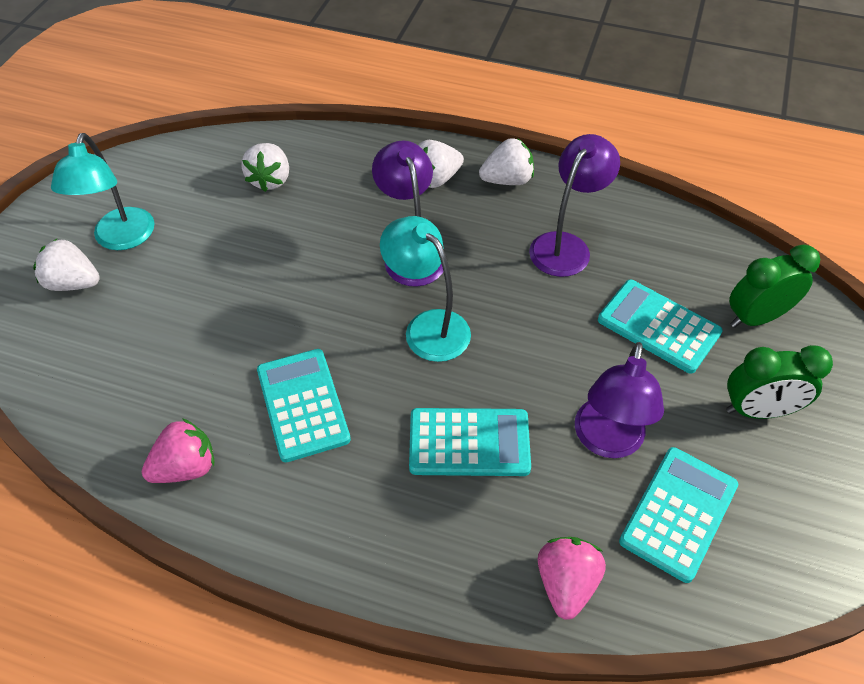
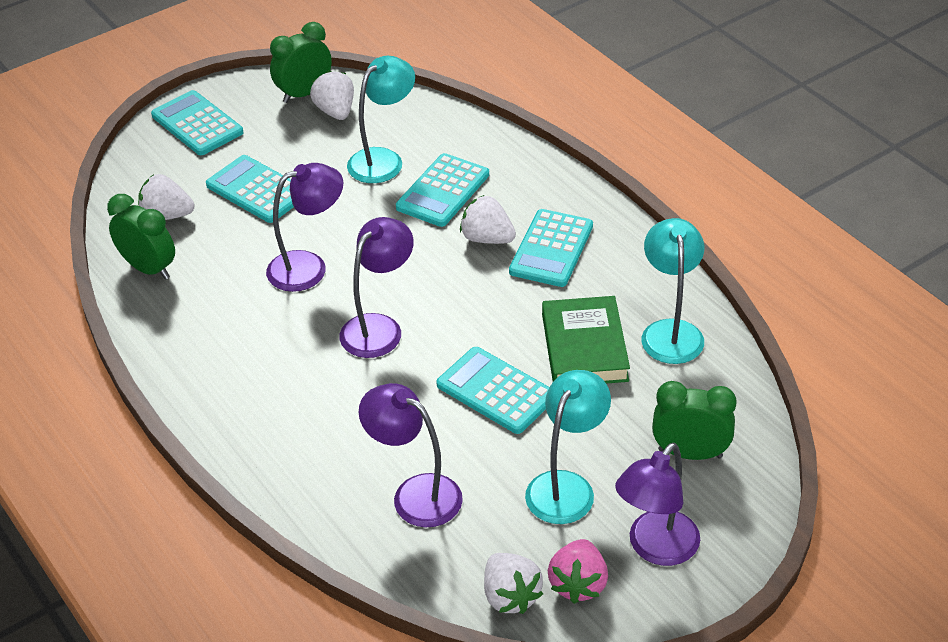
green book: none = 0 -> [542,296,630,384] = 1
green clock: [726,345,833,419] [729,245,820,328] = 2 -> [107,194,175,280] [270,22,332,103] [652,381,737,460] = 3
pink strawberry: [142,418,214,483] [538,537,606,620] = 2 -> [547,539,608,604] = 1
purple lamp: [372,141,443,287] [529,134,620,277] [575,342,664,458] = 3 -> [266,163,343,292] [339,217,414,358] [359,383,463,527] [615,443,700,566] = 4
turquoise calculator: [257,349,351,462] [409,408,531,476] [598,280,723,374] [619,447,738,583] = 4 -> [151,90,244,155] [206,155,294,223] [396,153,489,227] [436,347,549,434] [509,209,593,287] = 5
turquoise lamp: [51,133,154,250] [380,216,471,362] = 2 -> [347,55,415,183] [525,370,611,524] [642,218,704,364] = 3

